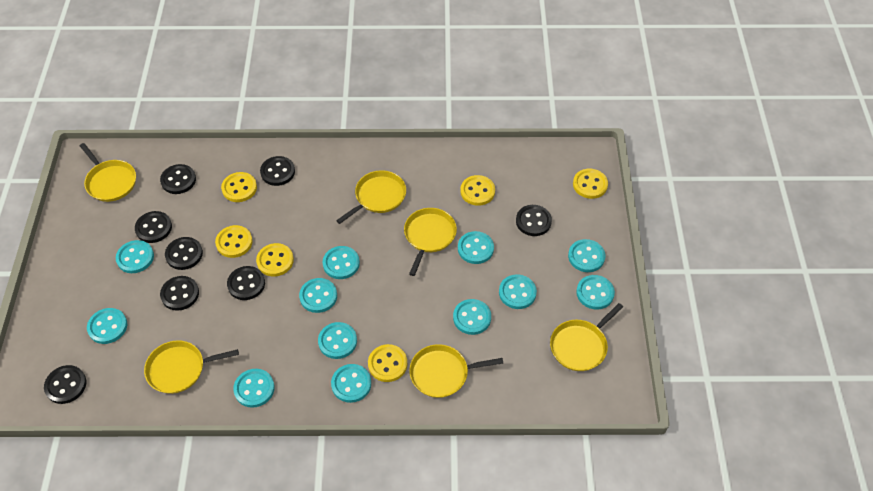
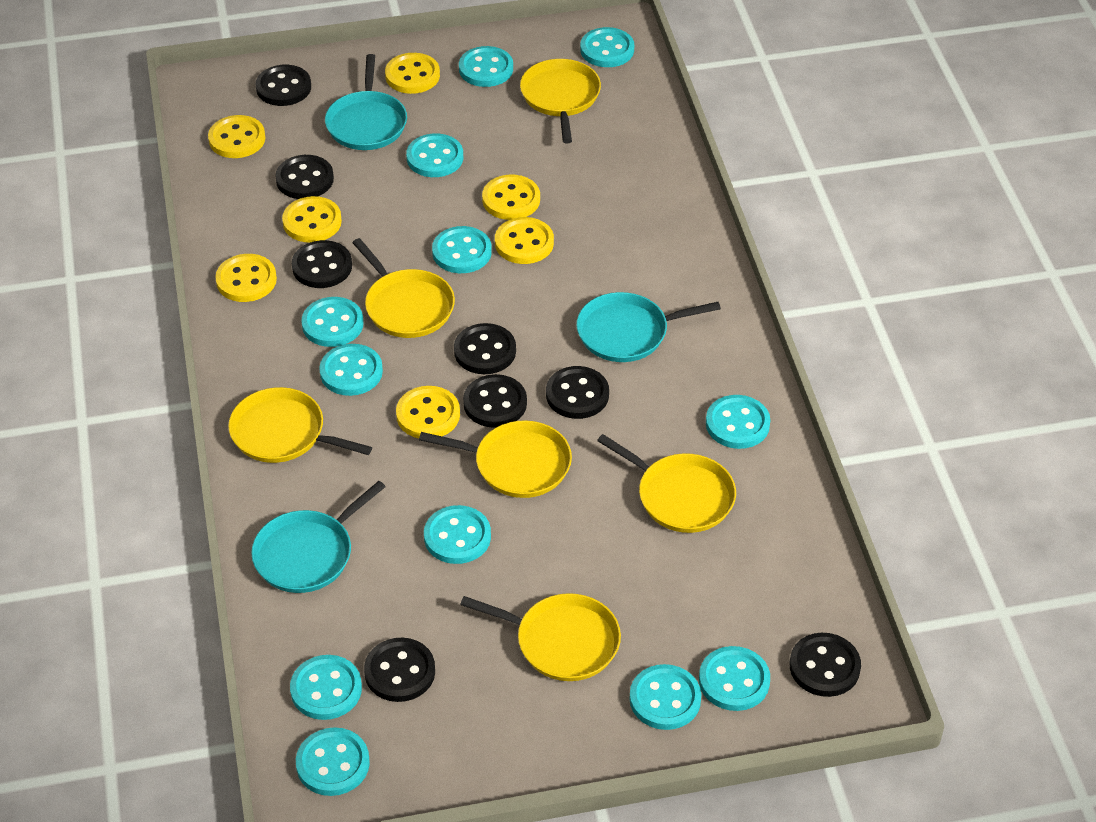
turquoise pan: none = 0 -> [251,481,386,593] [325,54,407,150] [576,292,721,362] = 3
yellow button: [215,225,253,258] [221,172,257,202] [256,243,294,276] [368,344,407,382] [460,175,495,206] [573,169,608,199] = 6 -> [208,115,266,158] [215,254,277,302] [282,196,342,243] [385,53,440,94] [396,386,460,438] [482,175,540,220] [495,217,554,264] = 7

